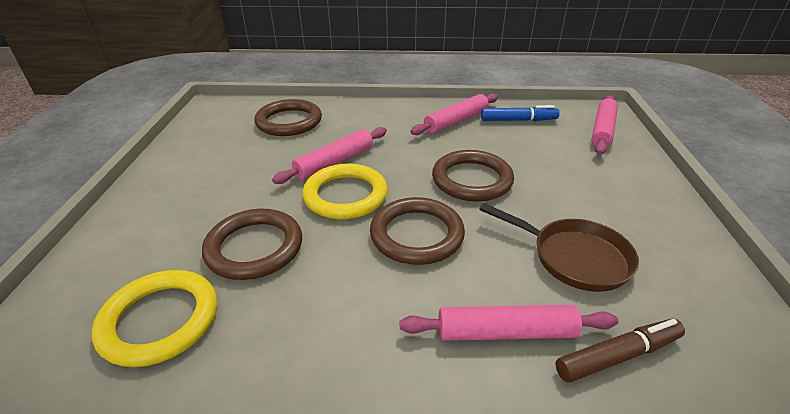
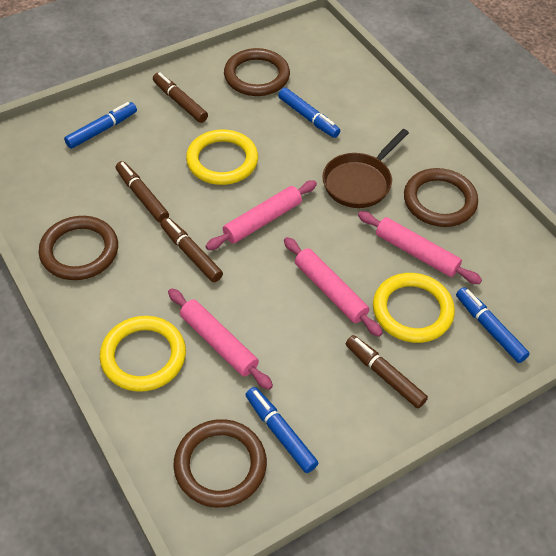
blue marker: [481,105,560,121] = 1 -> [64,102,137,149] [245,387,318,473] [278,87,340,138] [456,287,530,363] = 4
brown marker: [555,319,685,382] = 1 -> [116,161,169,223] [153,72,208,123] [160,217,223,282] [346,335,428,409] = 4
yellow ring: [92,270,217,367] [302,164,388,219] = 2 -> [100,316,186,392] [186,129,258,185] [373,273,455,343] = 3

